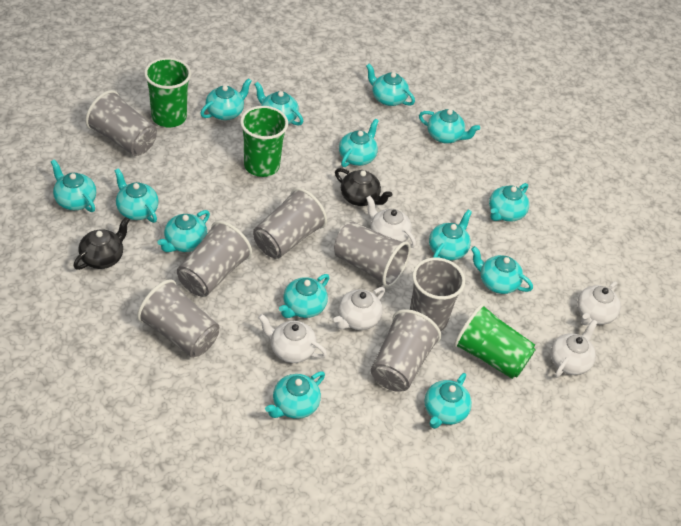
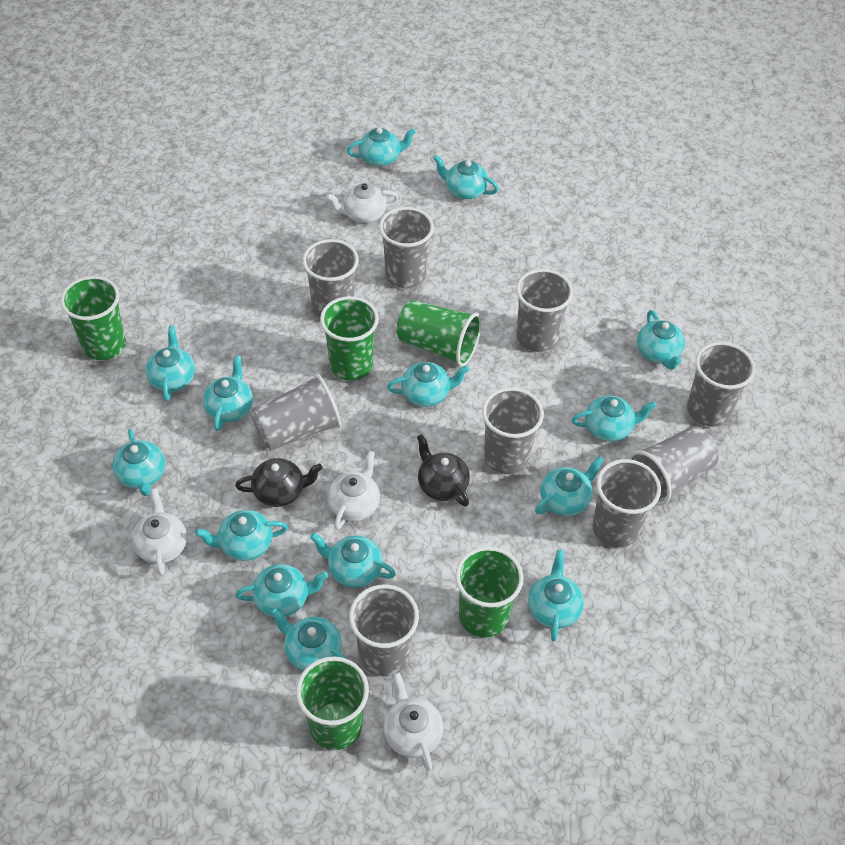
green cup: [144,58,191,127] [240,106,288,177] [454,303,536,379] = 3 -> [60,276,126,360] [296,657,369,750] [320,296,379,381] [397,300,481,367] [455,547,524,638] = 5
grey cup: [85,90,157,156] [137,279,219,358] [177,221,252,297] [253,188,327,259] [334,222,411,288] [371,309,441,392] [410,258,465,331] = 7 -> [251,374,341,450] [302,239,359,318] [349,584,419,676] [379,207,434,288] [482,387,544,474] [516,269,573,352] [592,459,661,547] [628,426,719,506] [687,342,755,427] = 9
white teapot: [258,314,327,363] [333,287,385,330] [366,196,416,248] [551,320,598,377] [577,281,621,325] = 5 -> [132,488,187,575] [326,183,399,223] [327,451,380,530] [384,672,443,770] = 4

